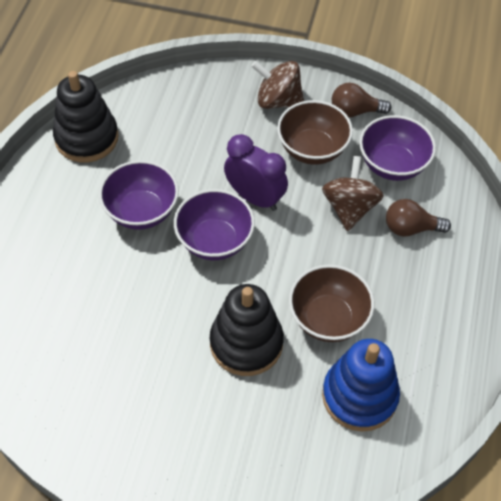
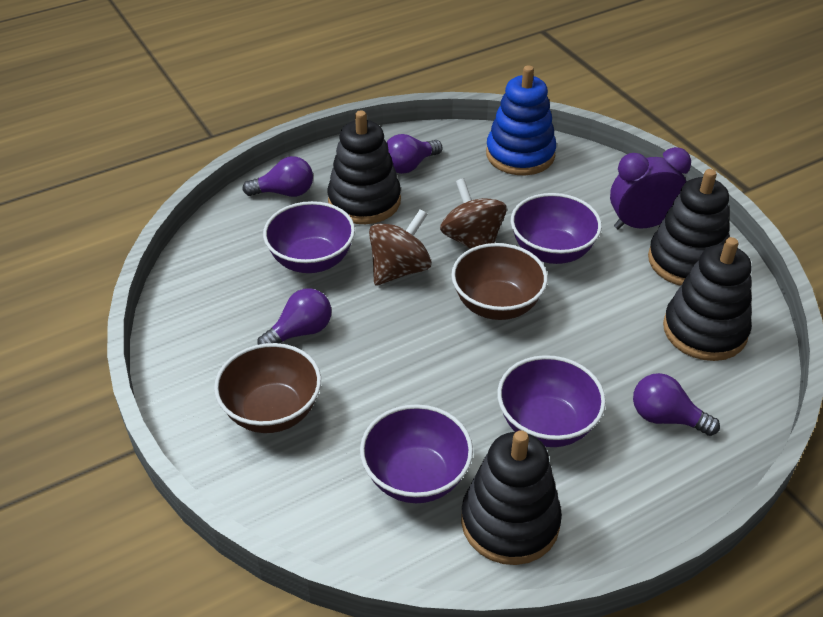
black stacking toy: [53,71,119,162] [210,284,284,376] = 2 -> [327,110,401,224] [461,430,562,565] [648,169,730,286] [663,237,752,361] = 4
brown light bulb: [332,83,391,117] [386,199,451,236] = 2 -> none = 0
purple bowl: [99,160,179,230] [174,189,255,260] [359,115,436,181] = 3 -> [263,201,355,273] [360,404,473,503] [497,355,606,447] [511,193,602,264] = 4
purple light bulb: none = 0 -> [243,156,313,197] [257,288,331,345] [386,134,443,174] [633,373,720,436] = 4

